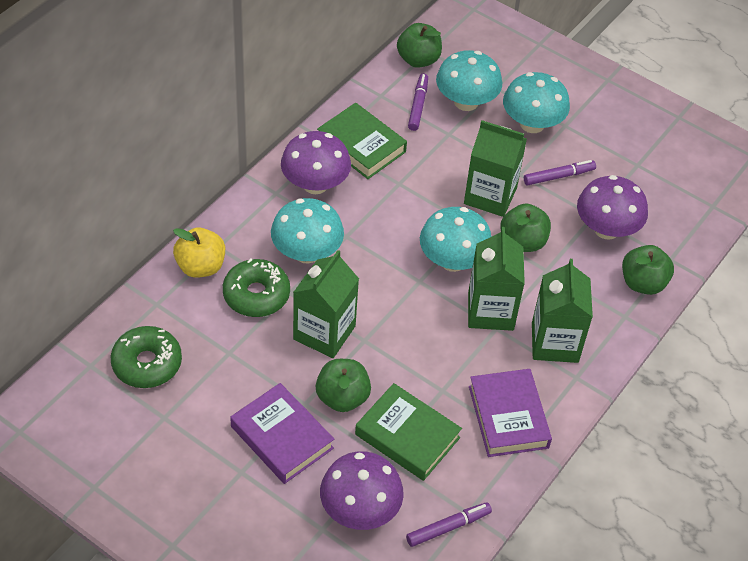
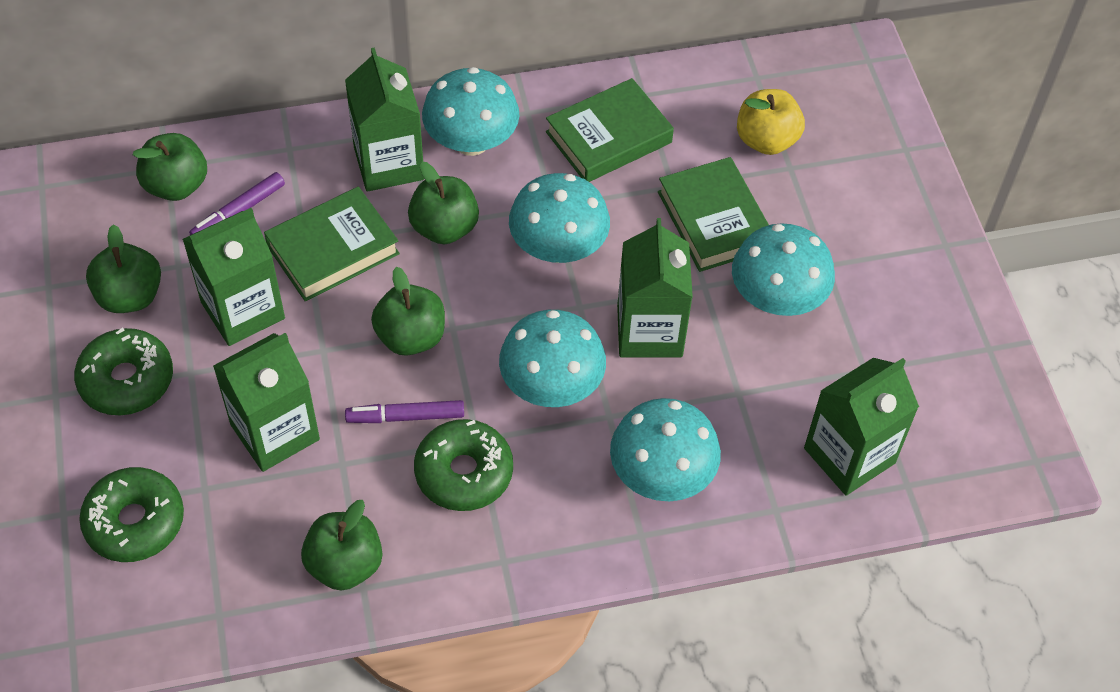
green apple: [316,359,371,412] [397,23,442,68] [501,204,551,252] [622,245,674,295] = 4 -> [86,224,161,313] [133,133,207,201] [301,500,382,591] [371,267,445,356] [408,162,479,244] = 5
green book: [317,103,407,179] [355,383,462,481] = 2 -> [264,187,400,301] [546,78,674,182] [658,157,769,272] = 3
green carton: [293,250,359,358] [464,120,527,217] [468,227,525,331] [532,259,593,363] = 4 -> [183,208,285,346] [213,333,320,472] [345,47,424,192] [617,218,693,357] [804,358,919,496] = 5
green donut: [111,326,182,388] [223,258,290,317] = 2 -> [74,328,173,415] [79,467,184,562] [414,419,513,511] = 3
purple book: [230,383,334,484] [469,369,552,457] = 2 -> none = 0
purple marker: [406,502,492,547] [408,73,428,131] [524,160,596,186] = 3 -> [189,172,285,235] [345,400,464,423] = 2
purple mushroom: [281,131,351,194] [320,451,404,530] [577,175,648,240] = 3 -> none = 0
turquoise mushroom: [271,198,344,264] [420,207,492,272] [436,50,502,111] [503,72,570,133] = 4 -> [422,67,520,156] [499,310,606,407] [509,173,610,263] [610,398,721,501] [732,223,835,316] = 5

